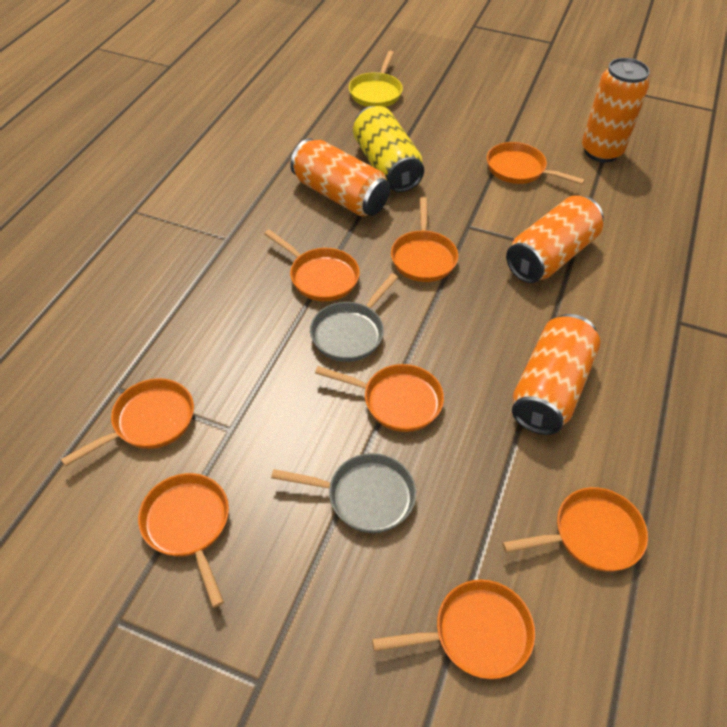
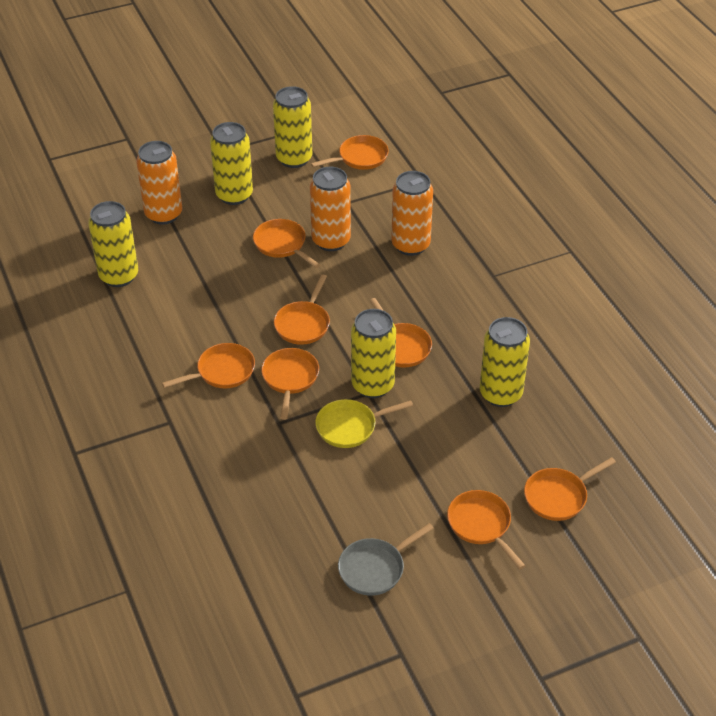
grey pan: [271,453,416,533] [310,273,398,362] = 2 -> [338,523,434,596] = 1
orange can: [290,138,390,217] [506,195,604,283] [512,314,601,435] [582,58,650,162] = 4 -> [136,141,182,225] [310,167,351,251] [391,171,433,256] = 3
yellow can: [353,106,424,192] = 1 -> [88,201,138,287] [210,122,253,205] [273,86,312,168] [351,309,396,398] [480,317,530,407] = 5

